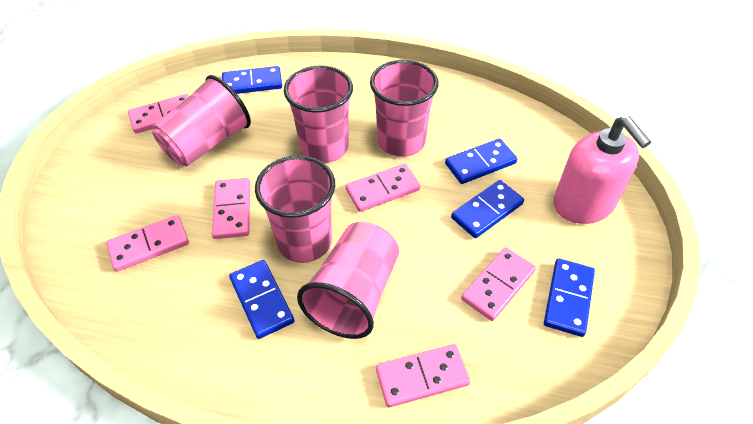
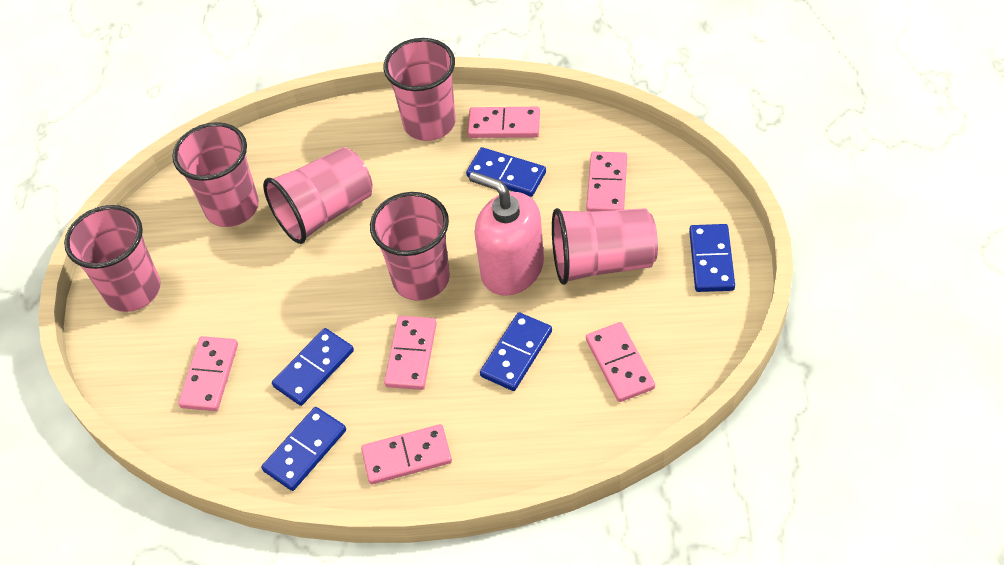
pink cup: [152,75,251,166] [255,155,335,263] [284,66,353,163] [297,222,399,339] [370,60,439,157] = 5 -> [64,205,161,312] [172,122,259,227] [263,147,373,244] [370,192,450,301] [383,38,456,141] [552,208,658,285] = 6

